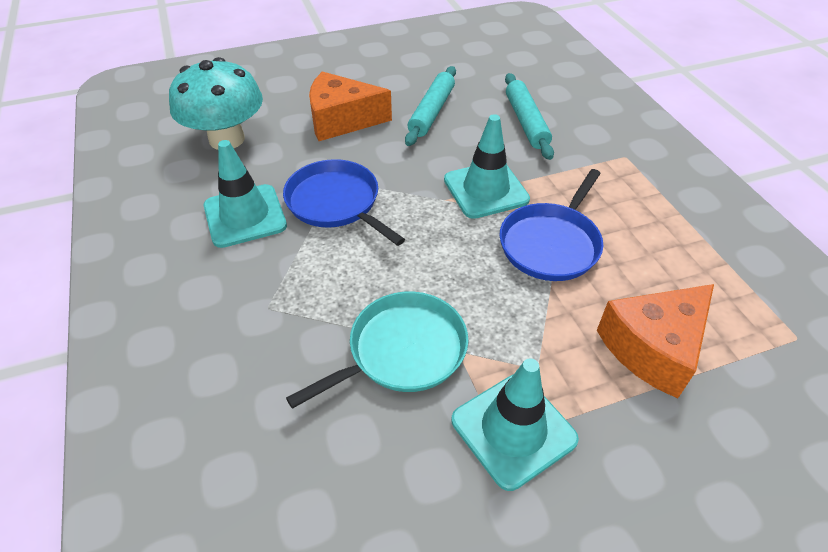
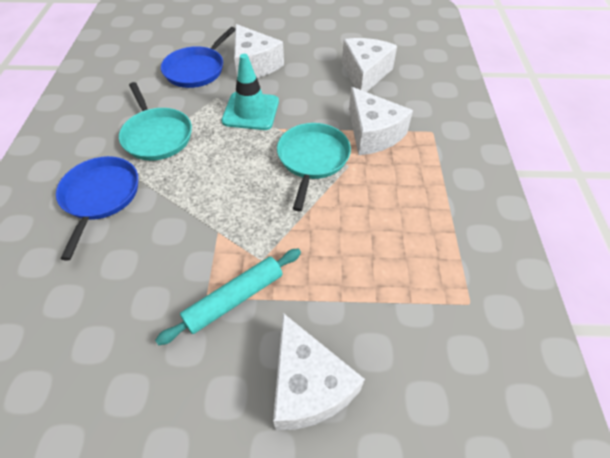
orange cheese: [309,71,392,141] [597,284,714,398] = 2 -> none = 0
turquoise mushroom: [169,57,263,150] = 1 -> none = 0
turquoise pan: [286,292,468,409] = 1 -> [119,82,192,161] [277,123,351,211] = 2
turquoise rolling pin: [405,66,456,146] [505,73,554,160] = 2 -> [155,249,301,345] = 1
turquoise traffic cone: [204,140,287,248] [444,114,530,219] [451,358,579,491] = 3 -> [222,54,279,130] = 1
white cheese: none = 0 -> [234,24,284,78] [273,313,365,430] [342,38,397,92] [349,87,413,155] = 4

